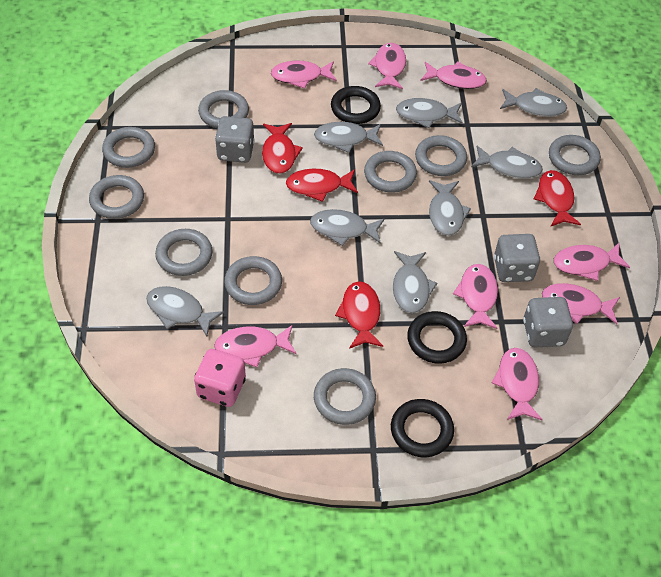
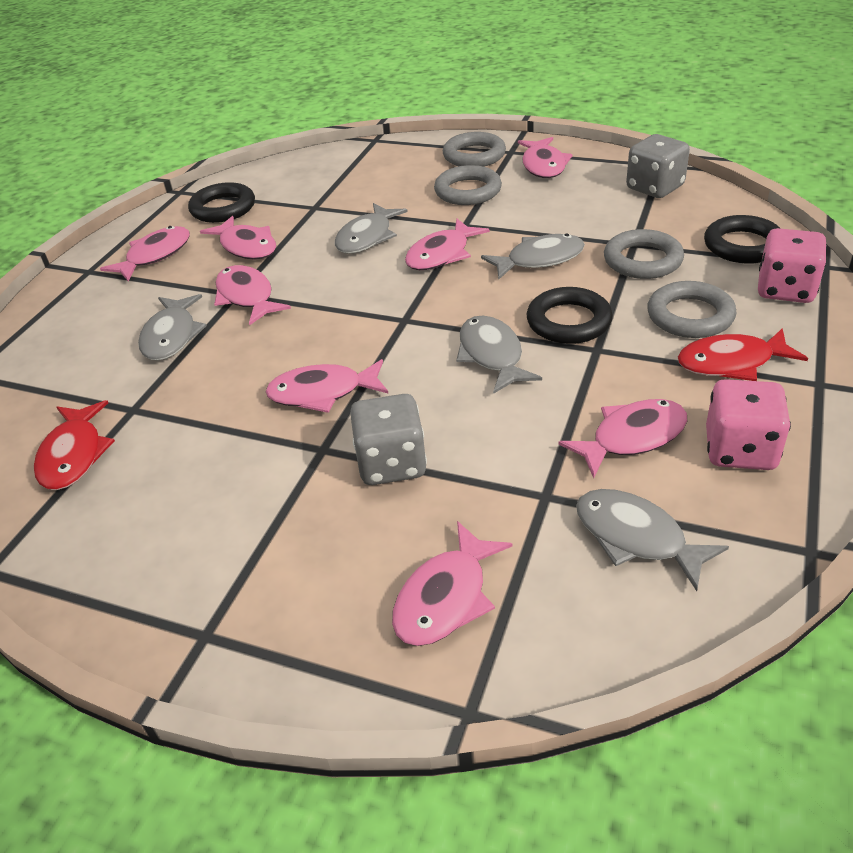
grey dice: [215,116,255,163] [494,234,540,282] [523,297,573,347] = 3 -> [350,394,427,485] [626,134,690,198] = 2
grey fish: [146,286,224,337] [310,209,384,246] [314,122,383,153] [393,251,437,313] [396,98,463,128] [429,180,471,236] [471,146,543,179] [500,88,567,117] = 8 -> [138,294,207,360] [335,203,408,253] [456,316,542,394] [481,233,585,280] [576,489,729,591] = 5
grey ring: [89,175,144,219] [102,127,155,168] [155,229,212,276] [198,90,249,128] [224,256,282,305] [314,368,376,425] [364,151,417,193] [415,135,467,176] [549,135,601,175] = 9 -> [434,165,502,205] [443,132,506,167] [604,229,684,279] [647,281,737,338] = 4
pink dice: [194,349,246,407] = 1 -> [706,379,791,470] [758,228,827,303] = 2
red fish: [262,123,303,174] [286,169,358,202] [335,281,383,349] [534,170,581,227] = 4 -> [34,400,115,490] [678,328,808,381] = 2

